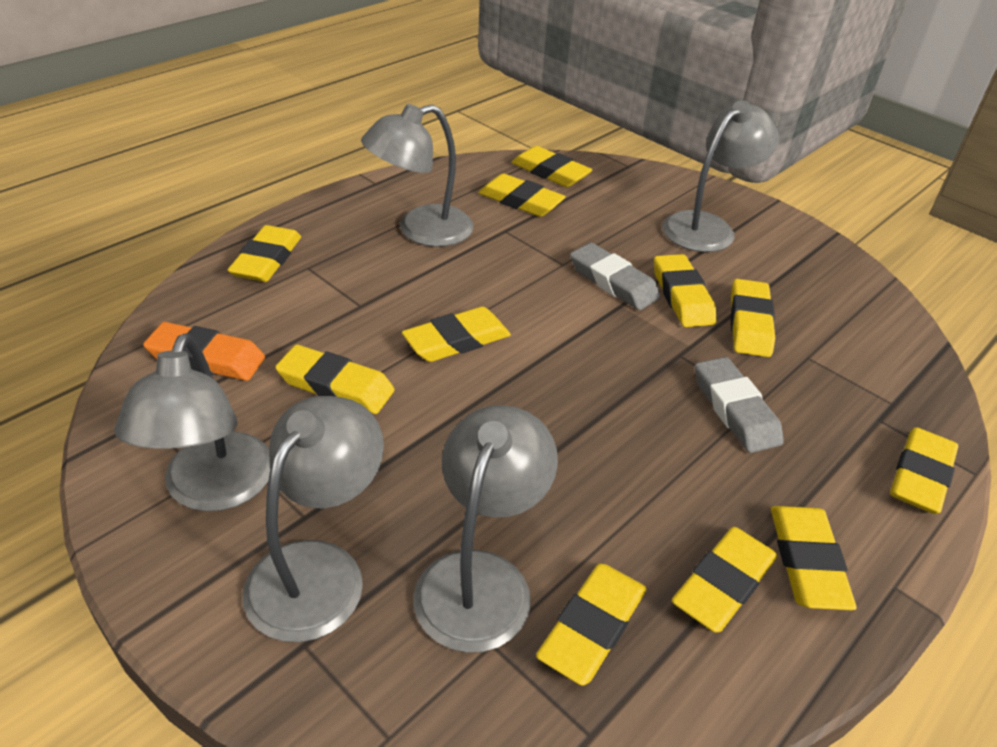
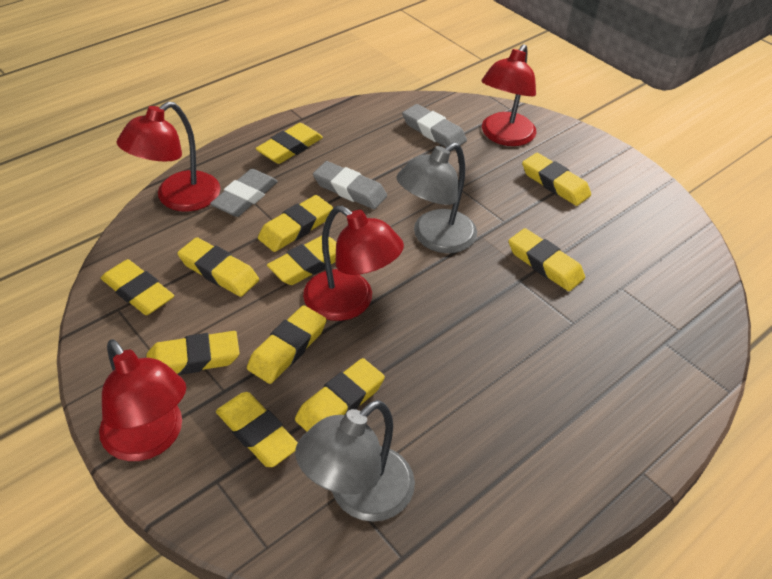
grey eraser: [570,243,660,310] [695,357,784,453] = 2 -> [210,169,278,217] [313,161,387,209] [402,104,467,150] = 3
grey lamp: [114,333,270,512] [243,396,384,642] [361,104,474,247] [414,405,558,653] [662,100,779,252] = 5 -> [295,400,415,522] [396,143,477,253] = 2
orange eraser: [143,322,265,381] = 1 -> none = 0
red lamp: none = 0 -> [99,339,186,461] [116,101,221,212] [303,206,404,321] [481,44,536,146] = 4

